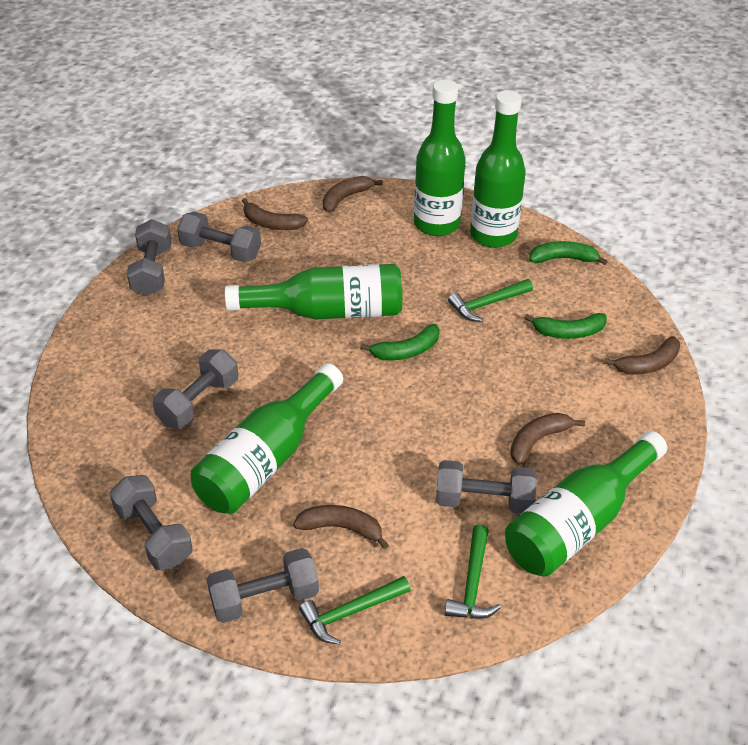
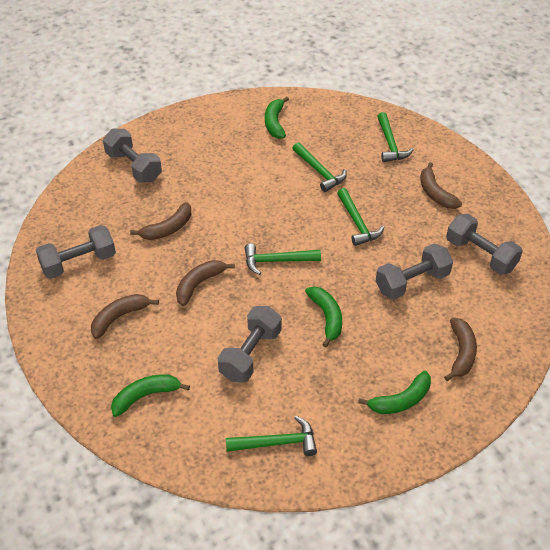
green banana: [360,324,440,361] [524,313,607,339] [529,241,608,265] = 3 -> [111,374,190,417] [265,97,289,139] [305,286,342,347] [358,371,431,414] = 4
green bottle: [190,363,343,514] [225,264,402,319] [414,79,466,236] [470,90,526,248] [505,431,667,577] = 5 -> none = 0
green hammer: [299,576,410,645] [444,524,501,619] [448,279,533,322] = 3 -> [226,416,317,456] [245,243,321,275] [292,142,347,192] [337,188,384,246] [377,112,414,162] = 5
grey dumbbell: [110,475,193,570] [127,219,172,296] [153,349,238,429] [177,212,261,262] [207,548,319,623] [436,460,537,514] = 6 -> [36,225,116,279] [103,129,162,183] [218,306,282,383] [376,243,453,300] [446,214,523,275] = 5

